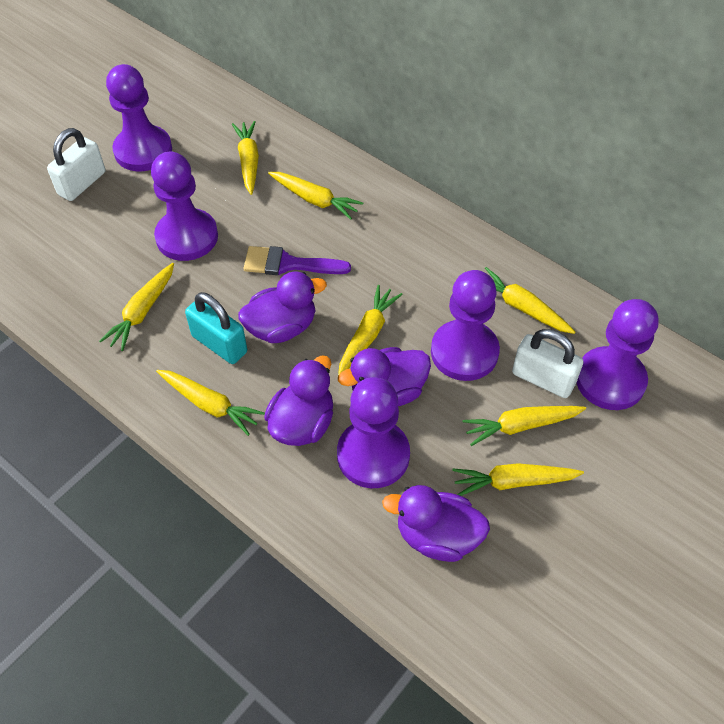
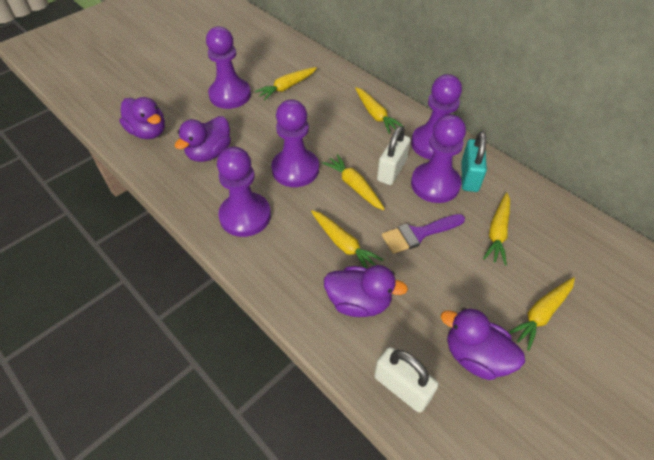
yellow carrot: [99,263,174,351] [156,370,265,436] [232,121,259,195] [268,172,363,220] [338,285,403,376] [452,463,584,496] [462,406,586,446] [485,267,575,334] = 8 -> [255,67,317,100] [311,210,384,269] [323,154,385,210] [355,87,404,134] [483,193,510,265] [508,277,575,351] = 6

